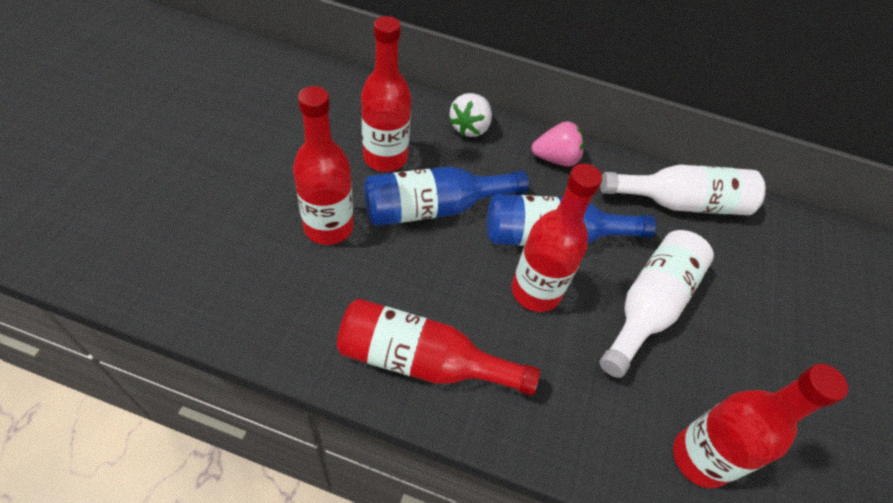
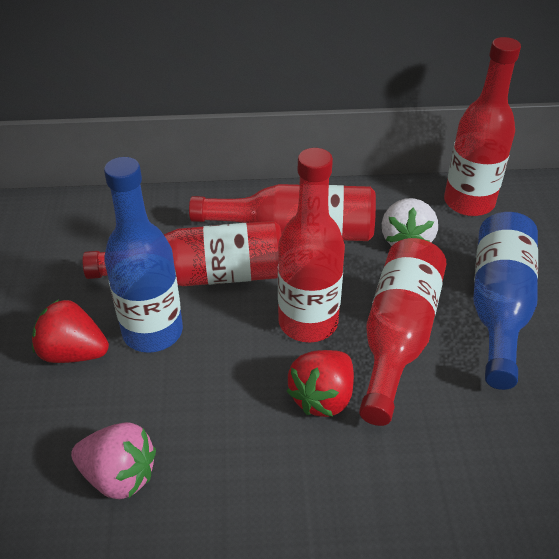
red strawberry: none = 0 -> [32,299,109,363] [287,350,354,417] = 2
white bottle: [600,165,766,215] [600,230,714,378] = 2 -> none = 0

